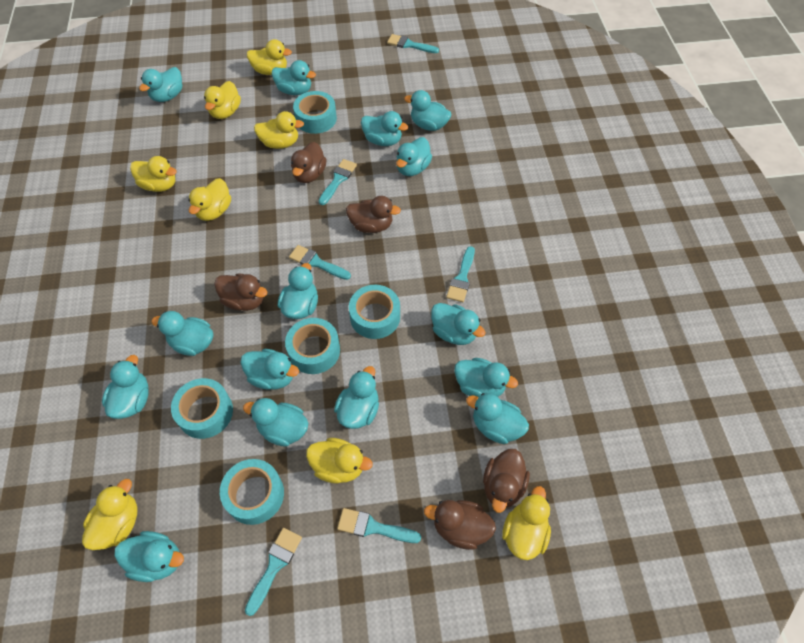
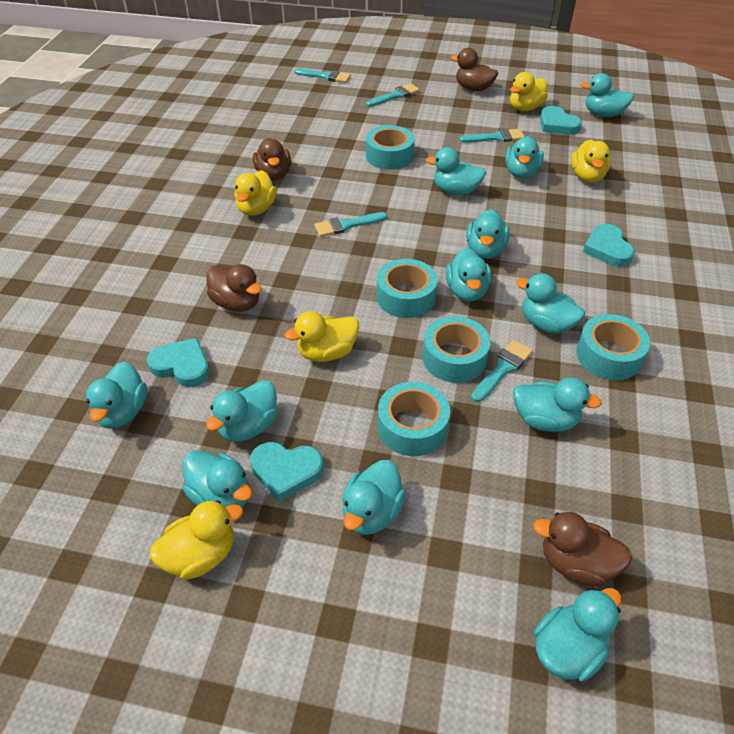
brown duck: [214,273,267,311] [291,142,327,183] [346,196,401,233] [424,500,496,550] [483,449,530,513] = 5 -> [207,264,262,312] [253,138,291,180] [451,48,498,91] [533,512,632,586] = 4
turquoise brush: [245,528,302,616] [289,245,351,280] [319,159,357,205] [337,508,421,543] [387,34,439,53] [446,246,475,302] = 6 -> [294,68,351,83] [314,212,388,237] [366,83,420,107] [459,129,525,143] [471,340,533,402] = 5
turquoise duck: [102,355,149,419] [115,531,184,582] [139,67,182,102] [151,311,213,356] [241,349,299,389] [243,398,309,447] [272,60,316,95] [278,263,318,319] [334,366,379,429] [361,111,408,146] [396,137,432,176] [404,90,451,131] [431,303,486,345] [454,358,518,397] [466,393,529,444] = 15 -> [86,362,147,429] [183,450,252,508] [206,380,278,442] [342,460,406,535] [426,147,486,195] [446,247,491,301] [466,209,510,258] [505,136,544,178] [513,377,602,432] [516,273,585,334] [534,588,621,681] [581,73,634,117] = 12
turquoise heart: none = 0 -> [147,338,210,387] [250,442,323,502] [540,106,582,135] [583,224,635,266] = 4
yellow duck: [82,479,137,550] [130,156,177,192] [188,178,231,221] [204,81,241,119] [247,39,292,75] [254,111,304,149] [306,438,373,483] [502,486,551,560] = 8 -> [150,500,243,579] [234,170,277,216] [284,311,359,362] [510,72,548,111] [571,139,611,182] = 5

